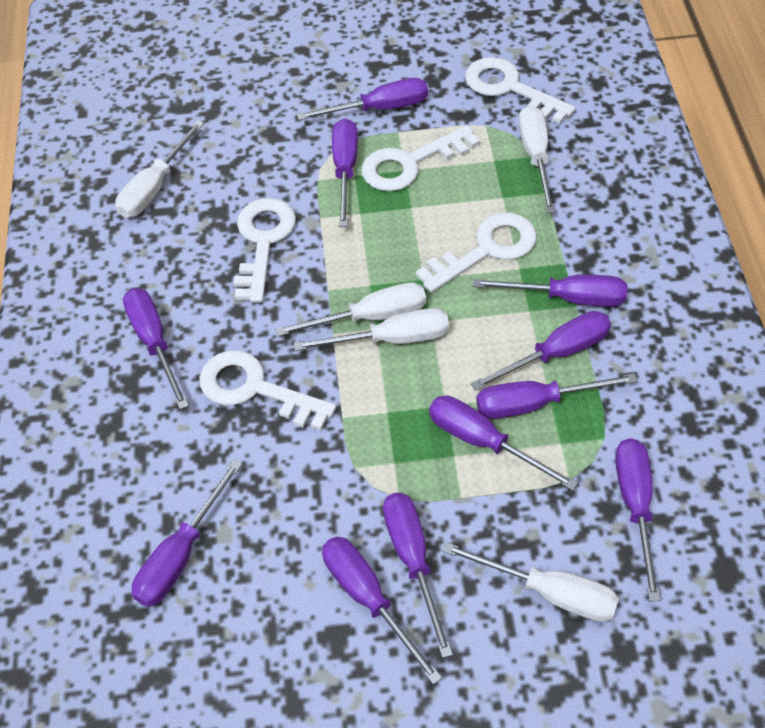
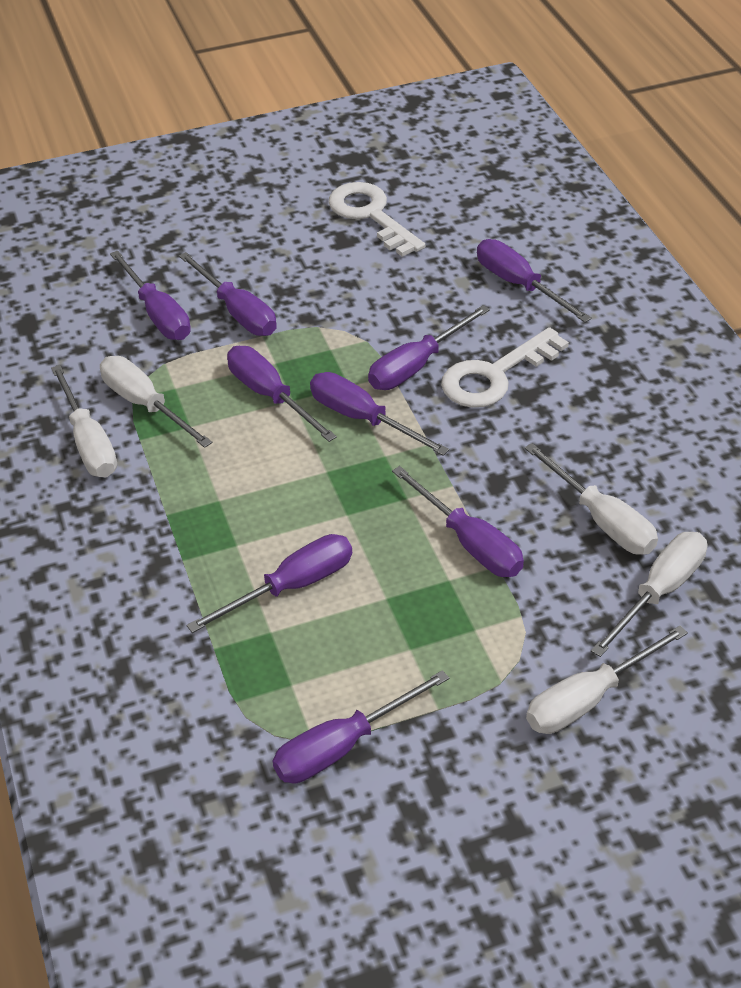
purple screwdriver: [123,288,189,409] [132,460,242,607] [297,78,428,120] [322,537,442,685] [332,118,358,227] [383,493,453,658] [429,396,578,491] [471,311,611,391] [473,275,627,307] [476,373,637,419] [615,438,660,601] = 11 -> [110,250,191,340] [179,252,277,336] [187,534,352,633] [227,346,337,442] [273,670,449,783] [310,372,449,456] [368,305,490,390] [392,466,524,577] [477,239,592,323] = 9
white key: [199,350,336,430] [233,198,296,302] [361,125,480,191] [416,213,537,293] [465,57,575,124] = 5 -> [329,182,425,257] [441,327,569,408] = 2

